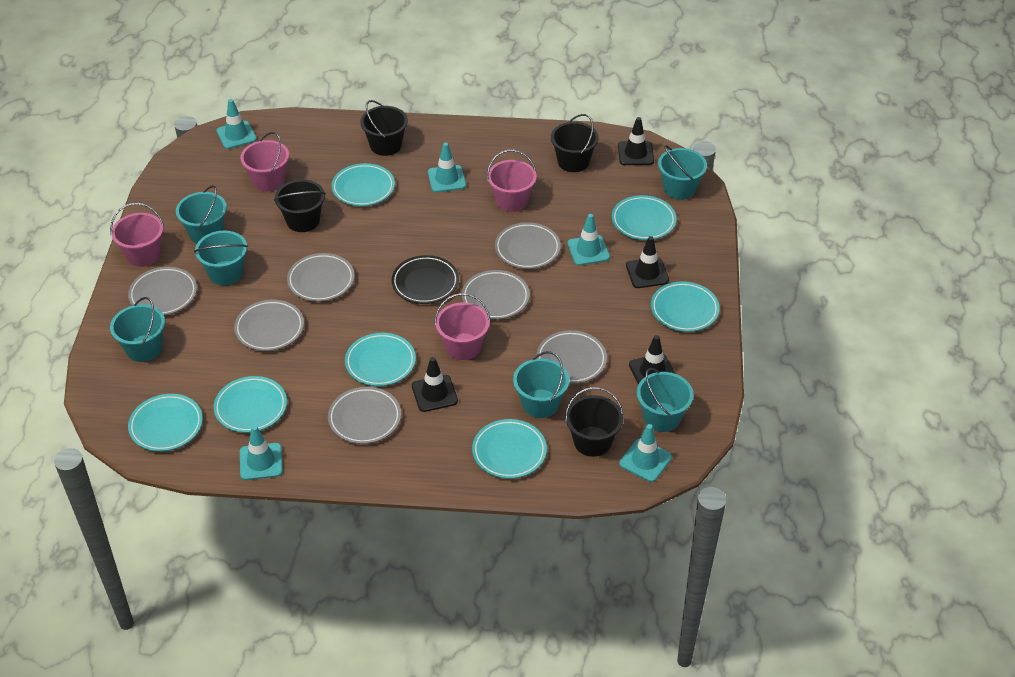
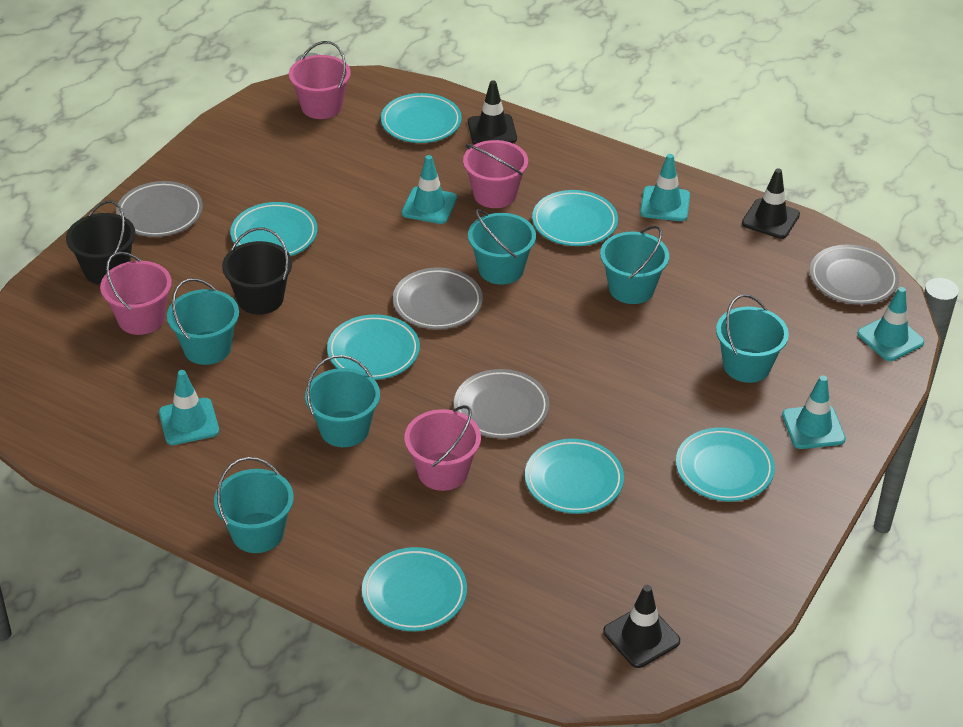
black bucket: [274,179,326,232] [360,100,408,156] [551,114,599,172] [565,387,624,457] = 4 -> [66,200,136,285] [222,228,292,315] = 2
black plate: [392,255,459,304] = 1 -> none = 0
black traffic cone: [412,357,458,412] [618,117,654,165] [626,236,669,288] [629,335,675,384] = 4 -> [468,81,517,145] [603,585,680,668] [742,168,800,239] = 3
grey plate: [128,267,197,315] [234,300,304,351] [287,253,354,302] [328,387,401,444] [462,270,530,319] [495,222,561,269] [536,330,607,384] = 7 -> [116,181,203,237] [393,268,483,329] [454,369,549,439] [810,245,899,305] = 4

